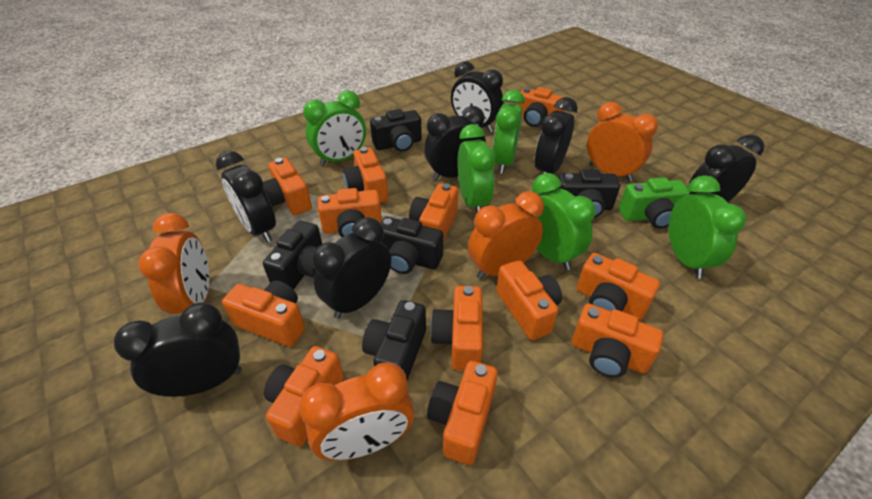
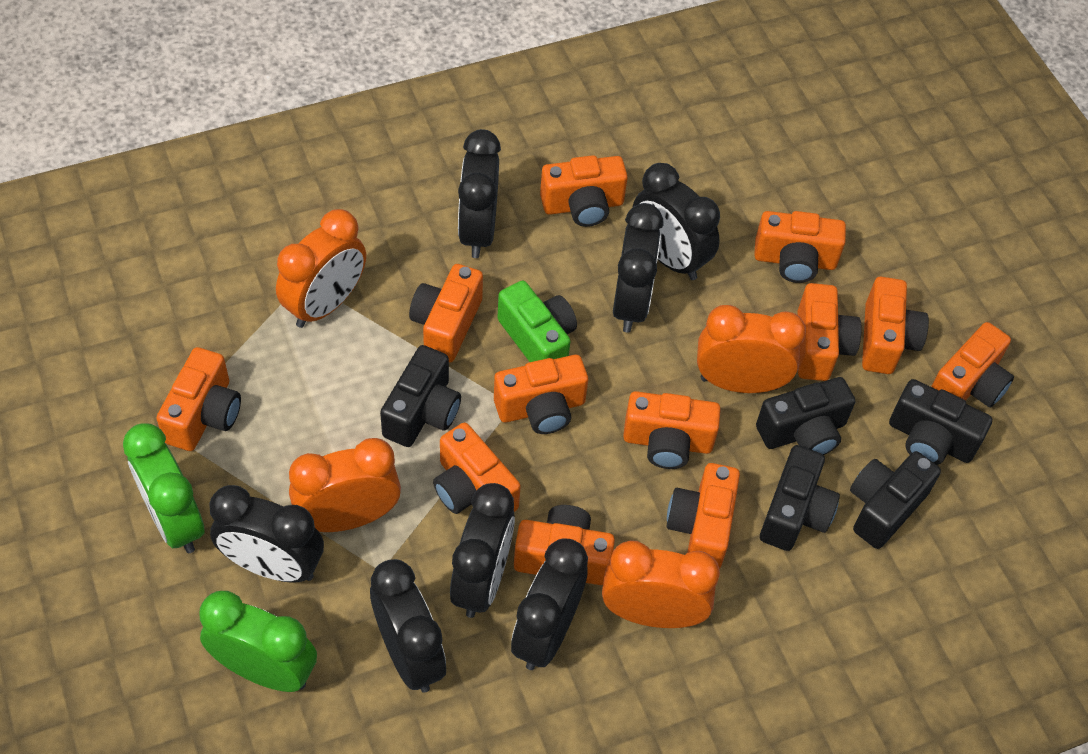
green clock: [303,90,366,166] [457,124,495,214] [492,90,525,174] [532,173,595,270] [669,175,746,279] = 5 -> [123,423,205,553] [200,591,317,692] = 2

